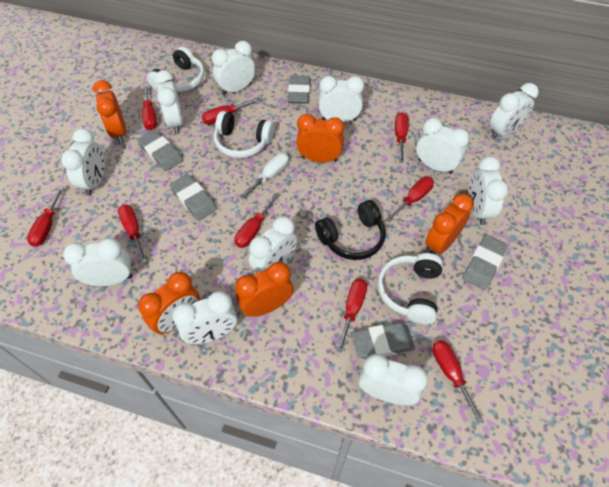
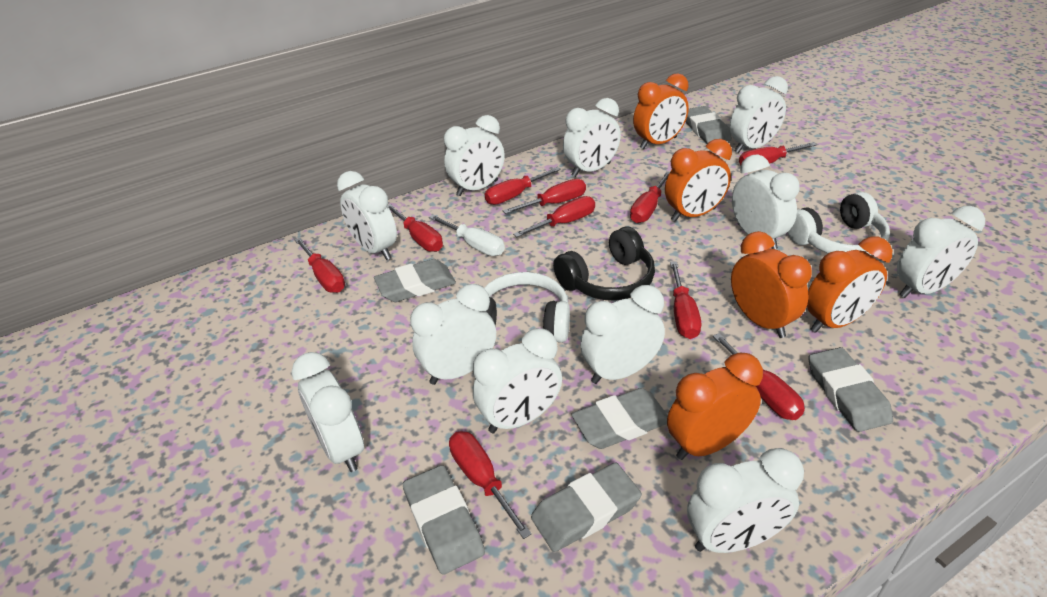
grey eraser: [137,130,183,171] [170,174,217,221] [288,75,310,104] [351,323,415,359] [462,235,508,290] = 5 -> [374,259,456,302] [403,465,485,575] [531,462,642,552] [571,388,668,449] [686,106,732,144] [808,347,893,432] = 6
red screwdriver: [27,186,64,247] [118,205,147,263] [142,85,157,130] [202,97,260,125] [234,193,279,248] [336,279,367,353] [385,177,434,222] [395,112,408,163] [432,340,484,424] = 9 -> [295,238,345,293] [387,204,443,252] [449,431,532,539] [485,167,561,205] [503,179,586,214] [513,196,595,237] [630,171,670,223] [670,261,701,339] [713,333,805,420] [739,142,817,165] = 10
white headphones: [147,47,205,92] [214,111,274,158] [378,253,443,324] = 3 -> [484,272,570,343] [787,192,890,255] = 2

